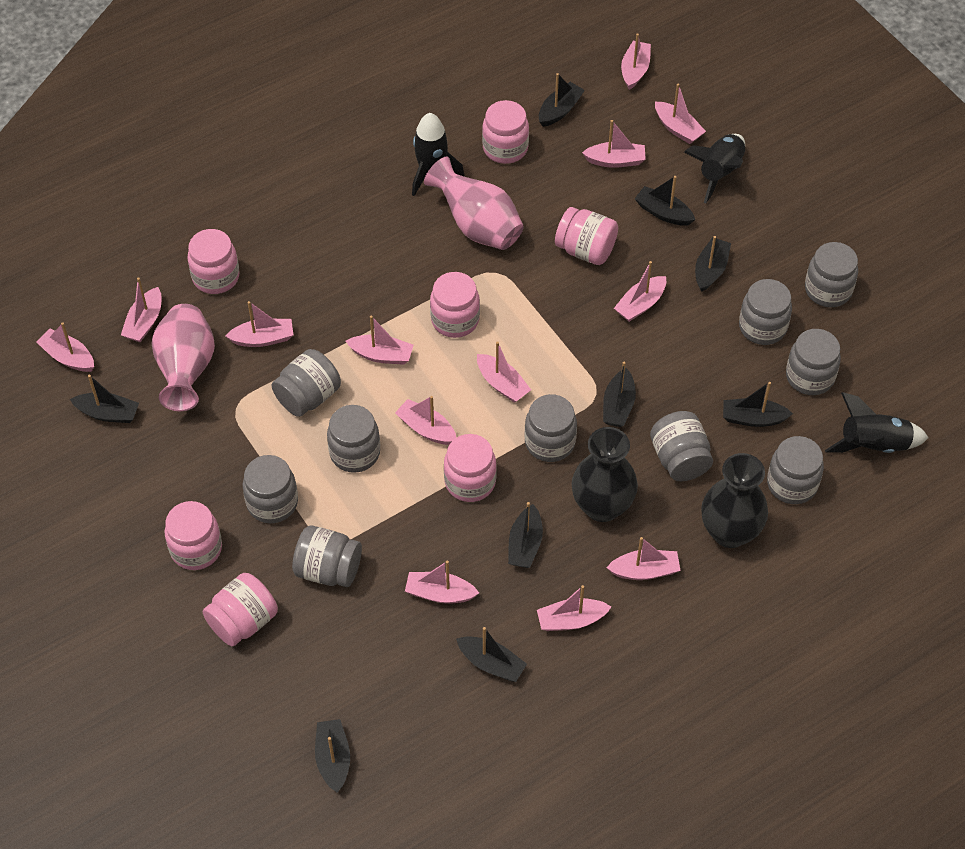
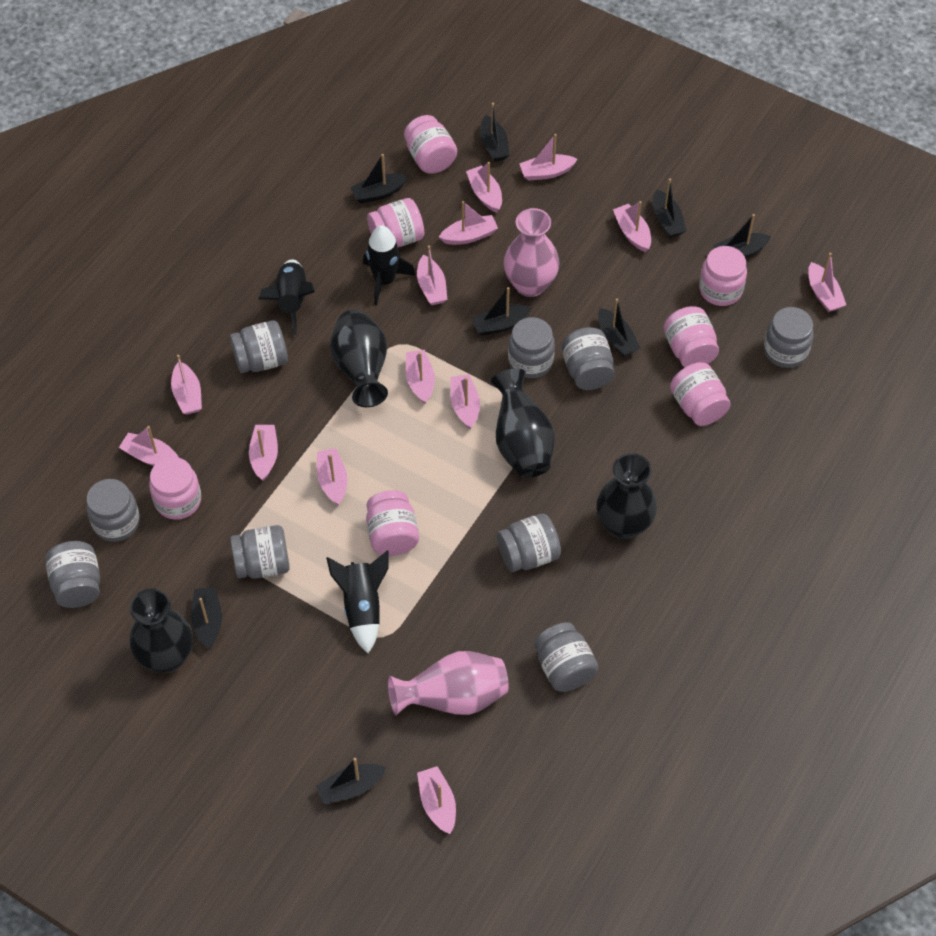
black boat: [70,375,139,423] [315,719,350,792] [456,627,527,682] [508,502,543,568] [539,73,585,127] [603,362,636,427] [635,176,695,226] [695,236,731,292] [723,382,793,427] = 9 -> [191,587,222,649] [316,758,386,804] [350,154,408,204] [472,287,532,336] [480,103,510,162] [598,298,640,357] [653,178,687,238] [713,214,771,258] = 8
black vase: [572,427,638,522] [701,453,768,548] = 2 -> [129,589,193,673] [330,310,388,407] [491,368,555,478] [596,453,657,540] = 4
grey jar: [243,455,298,523] [272,349,341,417] [292,526,362,587] [327,405,380,473] [525,394,577,462] [650,411,713,481] [739,279,792,345] [767,436,824,504] [786,329,841,395] [805,242,858,307] = 10 -> [45,541,100,608] [86,479,140,542] [230,321,288,373] [230,525,290,579] [497,514,561,572] [508,317,555,378] [534,622,598,692] [562,327,615,390] [764,307,814,368] = 9

